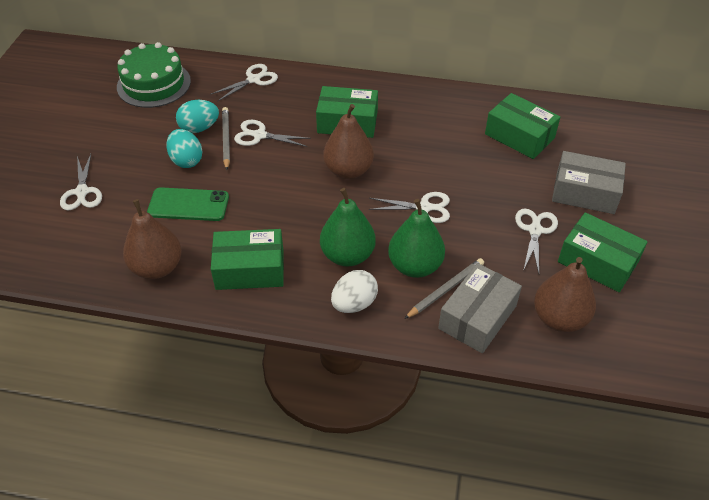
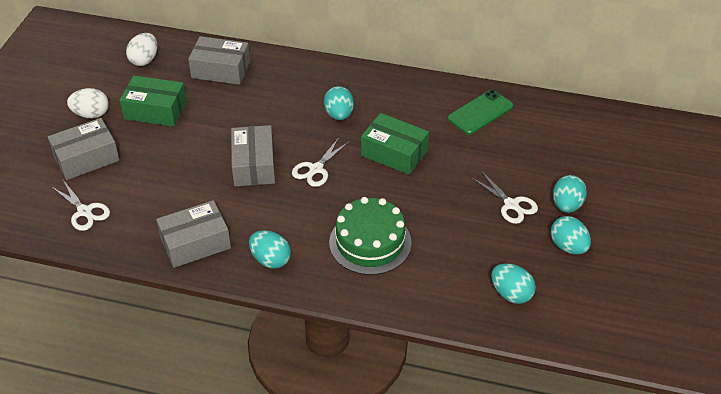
brown pear: [123,199,182,279] [323,104,374,179] [534,257,596,332] = 3 -> none = 0
green box: [211,229,284,290] [316,86,378,138] [485,93,560,159] [558,212,648,292] = 4 -> [120,76,187,127] [361,113,429,175] = 2
green pear: [320,188,376,267] [388,199,445,278] = 2 -> none = 0
grey box: [438,263,522,353] [552,151,626,214] = 2 -> [48,118,120,180] [156,200,231,268] [188,36,250,85] [231,125,275,186] = 4
grey pencil: [222,107,230,170] [404,258,484,319] = 2 -> none = 0
turquoise egg: [166,129,202,168] [176,100,219,133] = 2 -> [249,230,291,269] [324,86,354,120] [491,263,536,304] [550,216,591,254] [553,175,587,213] = 5
white egg: [331,270,378,313] = 1 -> [67,88,109,118] [126,33,158,66] = 2
white scissors: [60,154,102,211] [210,64,278,102] [234,120,311,147] [368,192,450,223] [515,209,558,273] = 5 -> [52,180,110,231] [292,138,350,187] [472,171,538,224] = 3

